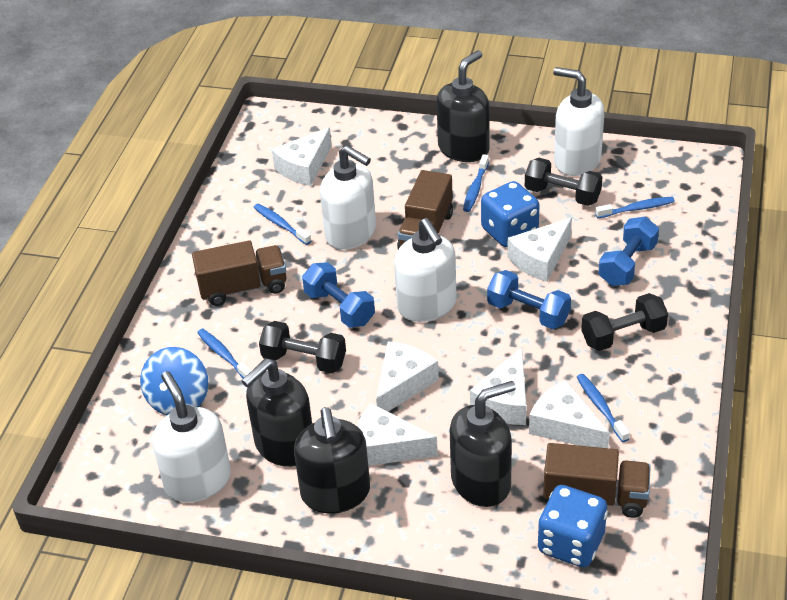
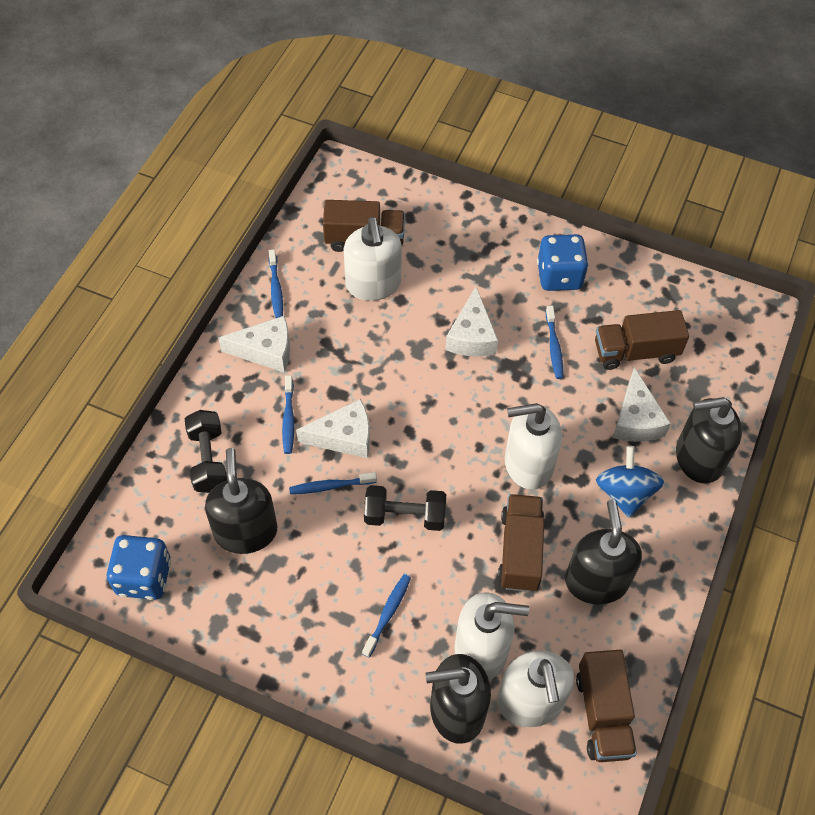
black dumbbell: [259,321,346,373] [525,158,602,206] [581,293,668,351] = 3 -> [185,410,227,493] [364,485,446,531] = 2
blue dumbbell: [302,262,375,328] [487,270,571,329] [598,217,659,286] = 3 -> none = 0
brown truck: [192,240,286,306] [397,170,453,249] [543,443,651,518] = 3 -> [323,200,405,252] [498,494,544,592] [576,650,637,762] [595,310,689,370] = 4
white cheese: [272,127,332,186] [357,403,438,466] [376,342,439,411] [470,348,526,425] [507,218,572,282] [529,380,610,448] = 6 -> [218,316,290,373] [296,399,370,458] [445,287,498,356] [613,367,671,442] = 4

